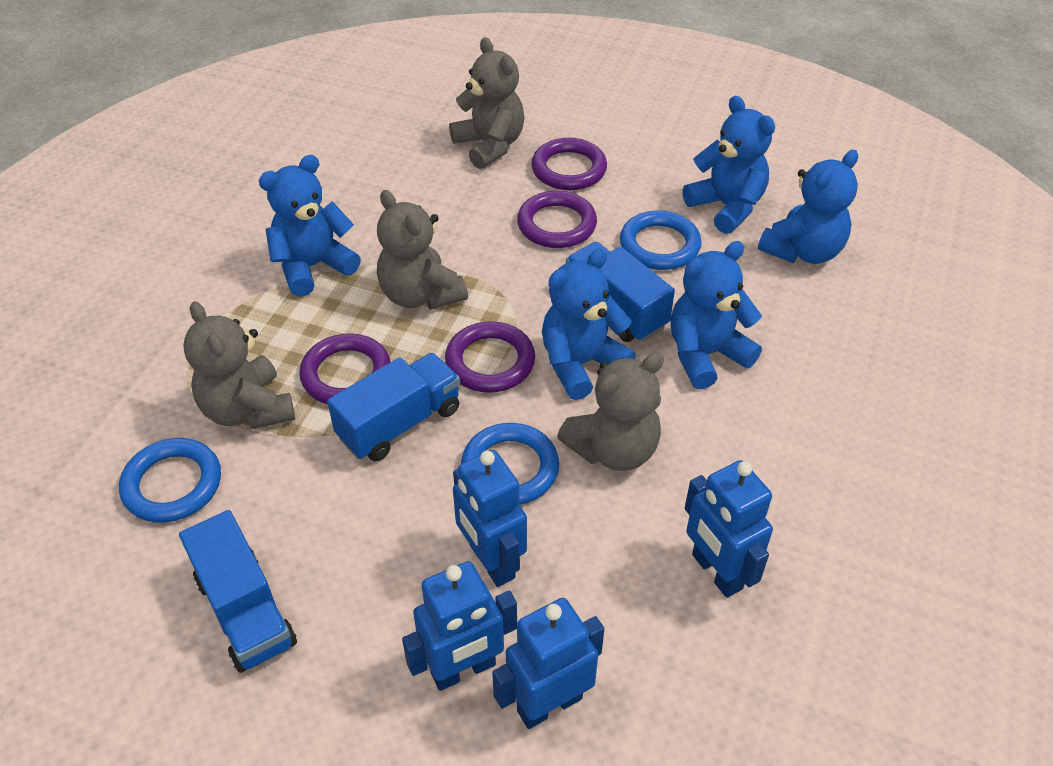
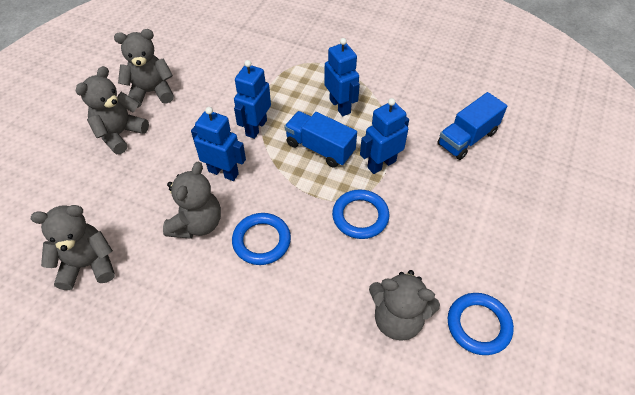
blue teddy bear: [259,155,361,297] [542,249,636,400] [670,241,762,389] [682,96,775,234] [758,150,858,264] = 5 -> none = 0
blue truck: [179,510,297,673] [327,353,460,461] [566,242,675,342] = 3 -> [284,111,357,168] [438,92,507,160] = 2
grey teddy bear: [183,301,295,429] [377,190,468,310] [449,37,525,169] [557,352,664,471] = 4 -> [31,205,115,290] [75,66,149,154] [114,29,174,108] [163,161,221,239] [369,270,440,341] = 5
purple ring: [299,333,391,404] [445,321,535,393] [517,191,597,248] [531,138,607,190] = 4 -> none = 0

